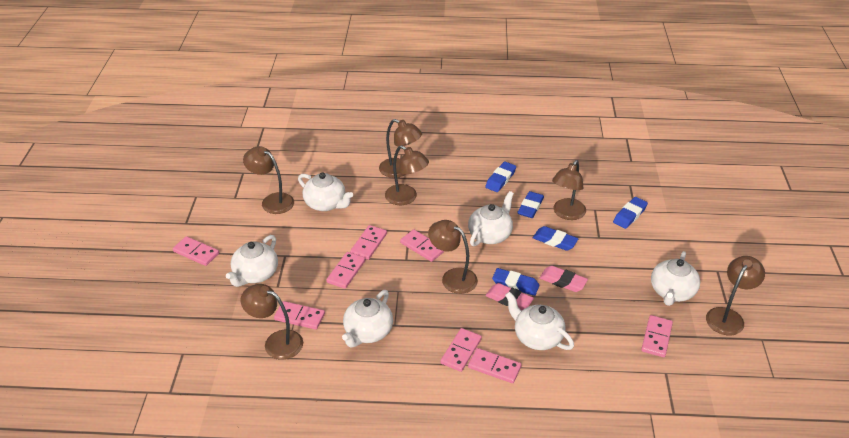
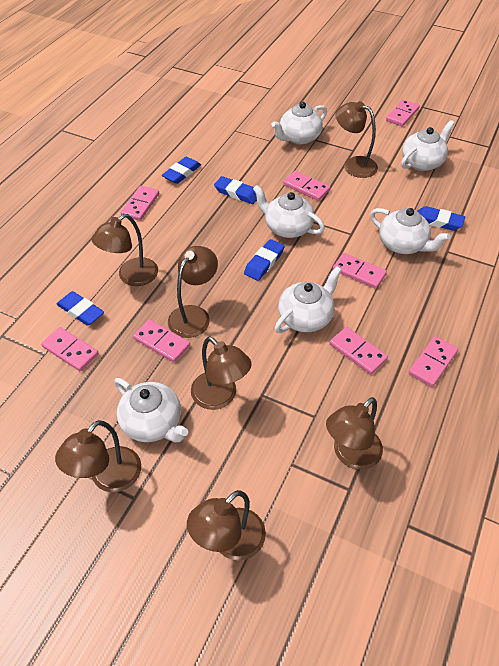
pink eraser: [485,283,534,311] [540,266,588,292] = 2 -> none = 0

